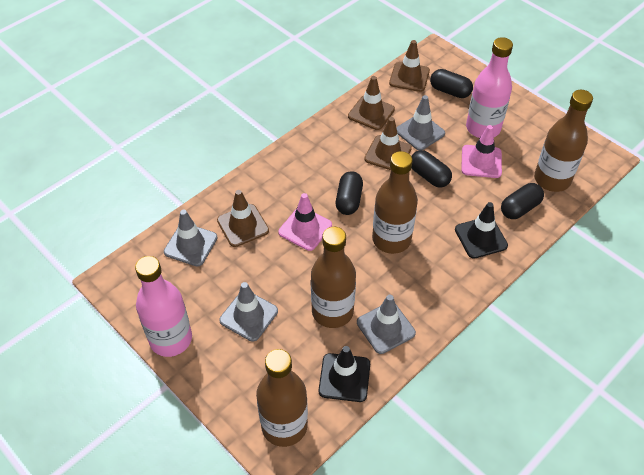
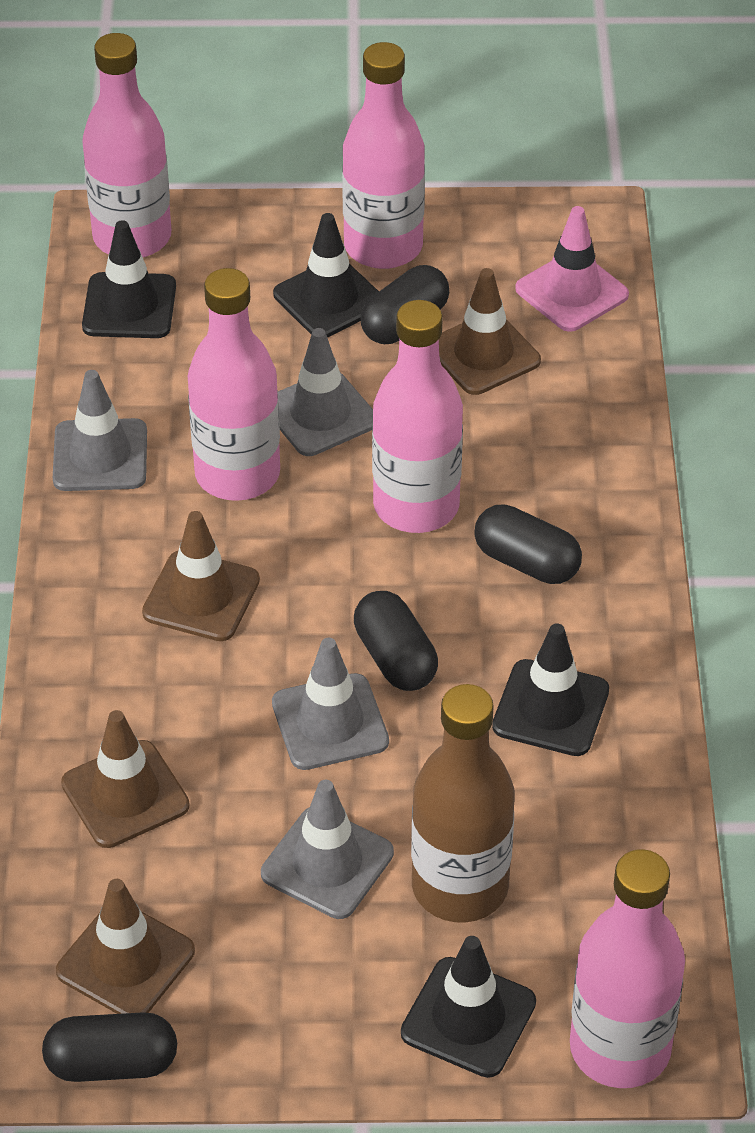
black traffic cone: [319,346,370,402] [455,202,508,259] = 2 -> [82,220,176,338] [273,213,379,337] [401,936,536,1078] [492,623,609,756] = 4
brown bottle: [256,349,308,447] [311,227,356,328] [372,151,418,254] [534,90,593,192] = 4 -> [411,684,515,922] = 1
pink bottle: [135,256,192,357] [466,37,513,138] = 2 -> [82,33,171,257] [188,268,280,501] [342,42,425,269] [372,300,463,533] [570,849,685,1088] = 5
pink traffic cone: [278,193,332,251] [461,125,502,178] = 2 -> [515,206,629,332] = 1

